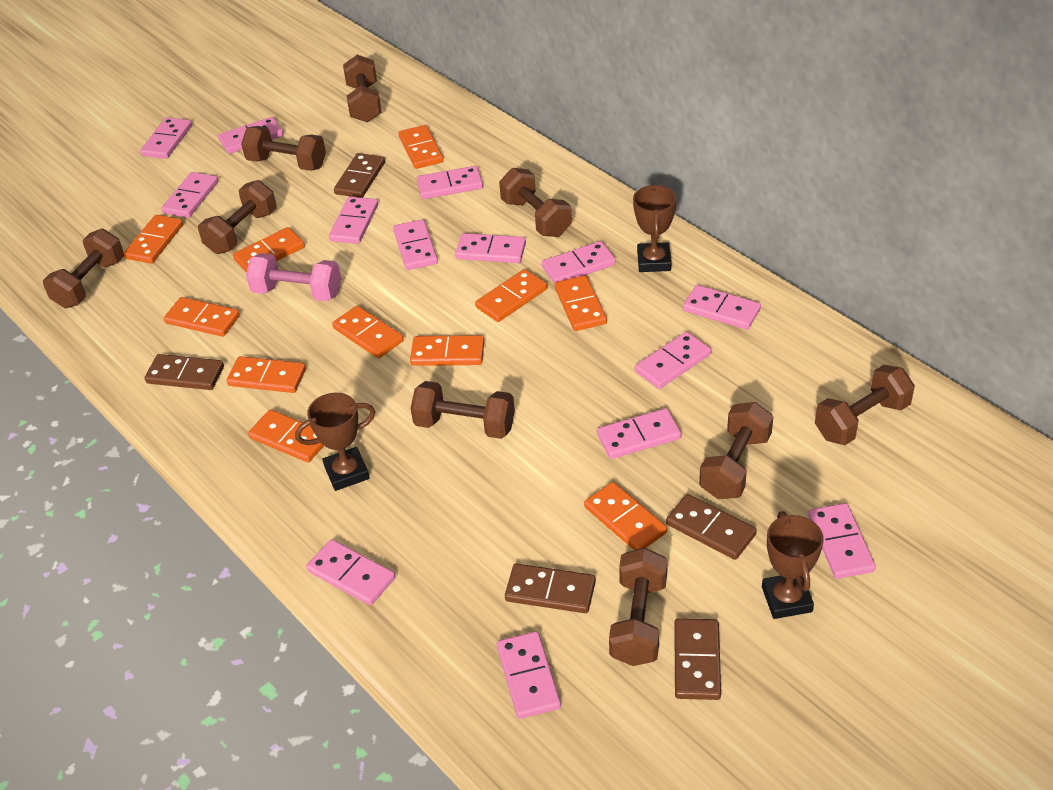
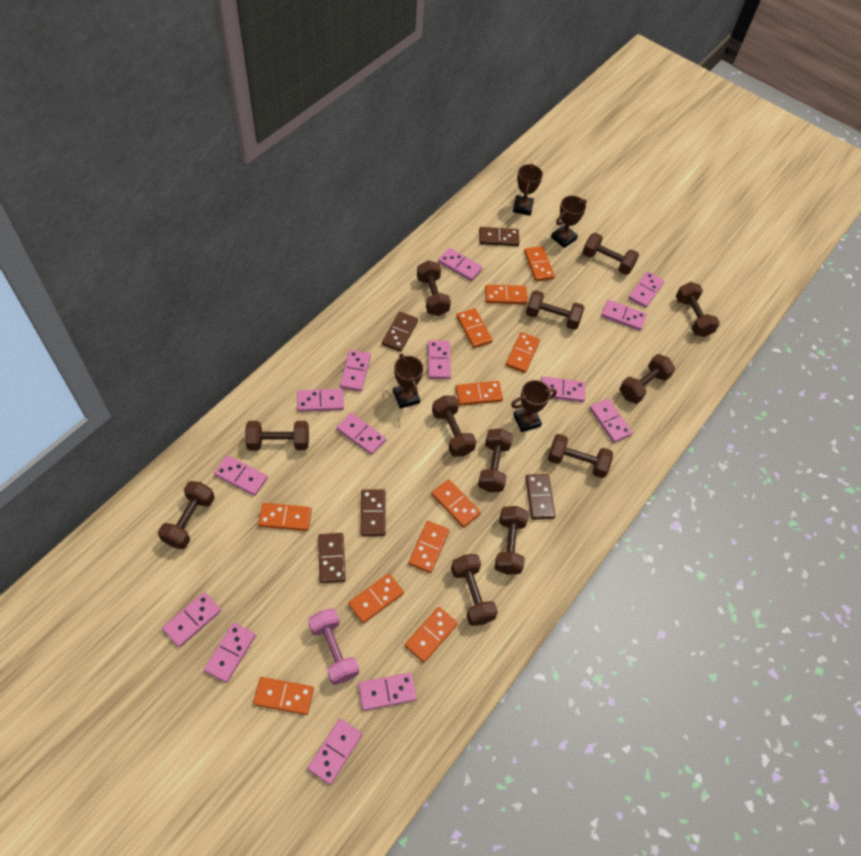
brown dumbbell: [43,229,124,308] [198,180,277,254] [241,126,326,171] [343,55,382,122] [411,381,515,439] [499,168,572,237] [609,548,667,666] [699,402,774,499] [815,365,915,445] = 9 -> [158,481,215,549] [245,421,309,451] [417,260,451,316] [432,395,477,457] [451,554,498,626] [478,428,513,492] [495,506,529,575] [526,290,585,330] [548,434,613,478] [583,233,639,275] [620,354,675,404] [676,282,720,337] = 12
brown trophy: [295,393,375,491] [633,184,676,272] [762,511,824,619] = 3 -> [393,353,423,409] [511,380,557,432] [513,164,543,216] [551,196,587,248] = 4

